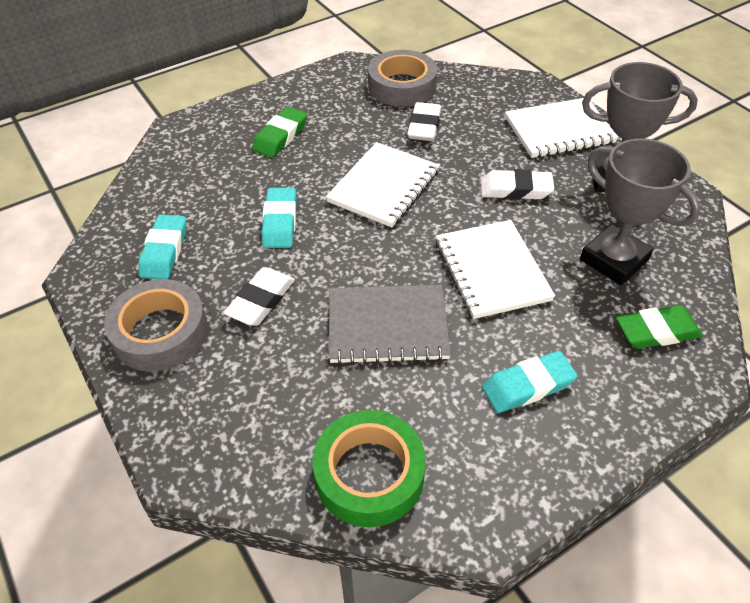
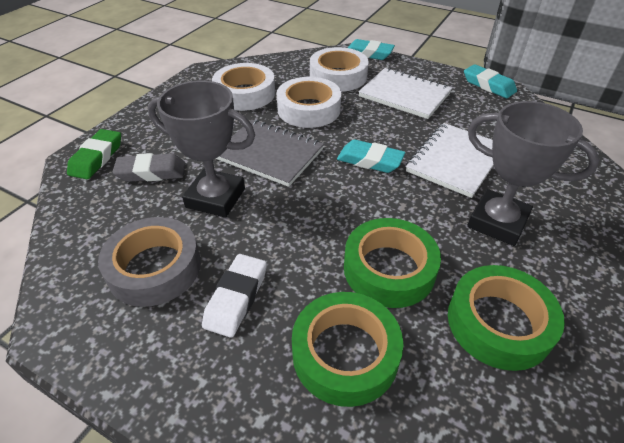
green eraser: [252,107,307,158] [616,305,703,349] = 2 -> [67,129,121,179] = 1
green tape: [313,410,426,527] = 1 -> [292,292,403,407] [344,218,441,308] [448,265,565,371] = 3
grey eraser: none = 0 -> [113,153,185,182] = 1
grey tape: [104,279,208,372] [368,50,438,107] = 2 -> [98,217,201,307] = 1
white eraser: [224,267,295,326] [407,102,441,141] [481,169,554,200] = 3 -> [202,254,267,338] = 1
white notebook: [326,142,440,228] [436,220,555,319] [505,98,618,158] = 3 -> [358,68,452,119] [406,123,494,198] = 2
white tape: none = 0 -> [212,63,275,111] [277,77,341,128] [310,47,369,92] = 3

